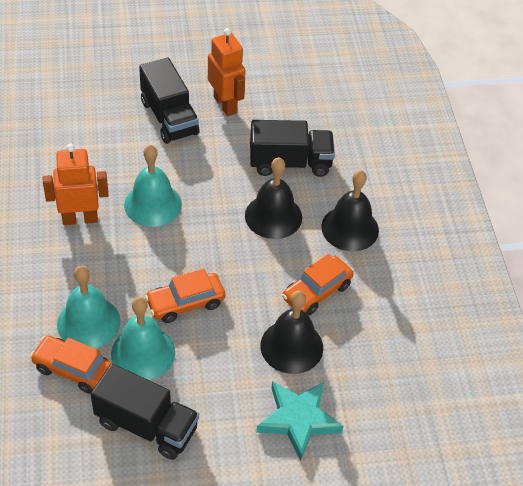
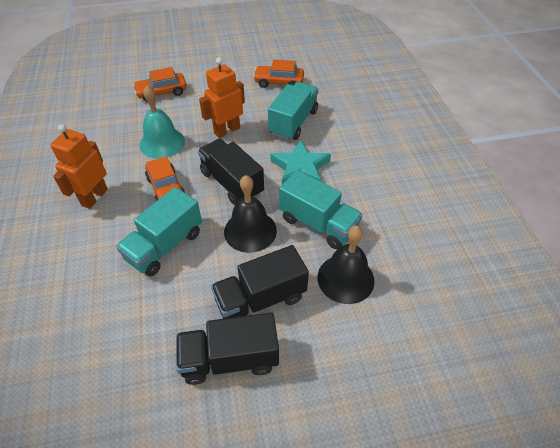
black bell: [245,157,302,239] [260,291,323,374] [321,170,379,251] = 3 -> [224,175,277,253] [317,225,375,304] = 2
turquoise bell: [57,266,121,349] [111,297,175,380] [124,145,182,227] = 3 -> [140,85,185,159] = 1
turquoise truck: none = 0 -> [116,187,202,276] [268,82,319,140] [279,170,363,249] = 3

